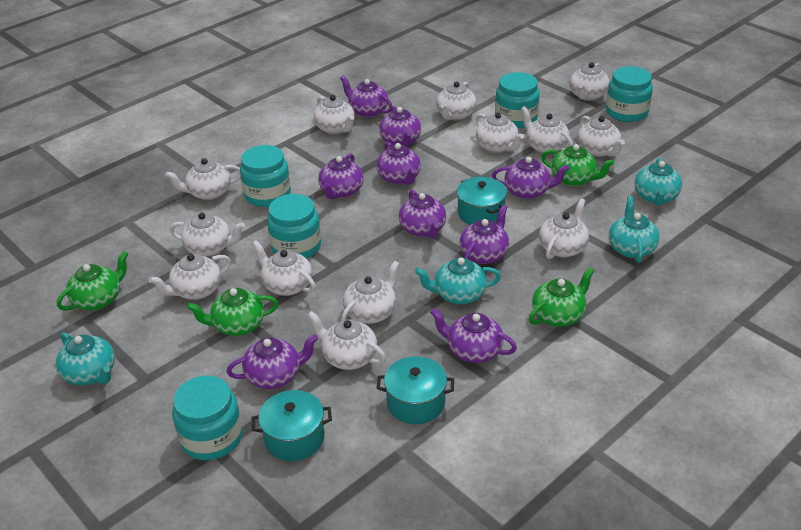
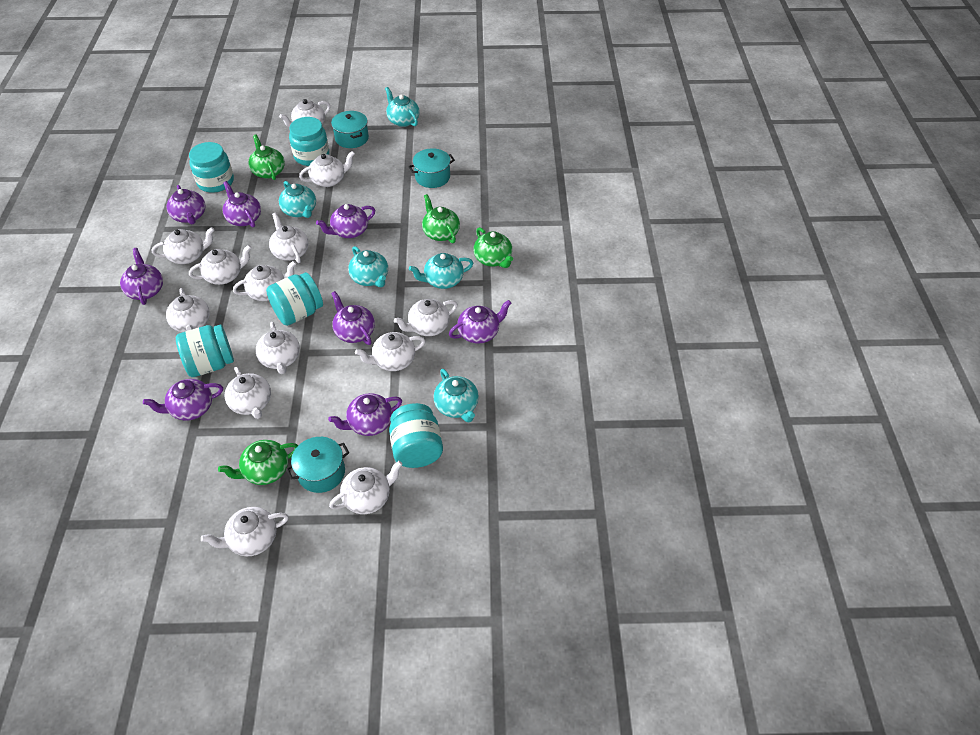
purple teapot: [226,334,318,389] [318,153,363,199] [340,76,393,118] [376,142,421,185] [379,106,421,147] [399,190,446,239] [430,308,517,363] [459,205,509,264] [492,157,569,199] = 9 -> [120,248,163,305] [143,379,223,421] [167,185,206,224] [222,181,261,227] [316,204,375,238] [328,393,402,436] [331,291,375,345] [449,300,511,344] = 8
turquoise teapot: [56,332,115,385] [415,258,501,304] [609,196,660,263] [634,158,682,206] = 4 -> [279,181,316,218] [348,246,388,287] [385,87,419,127] [409,253,473,289] [433,369,479,422] = 5

